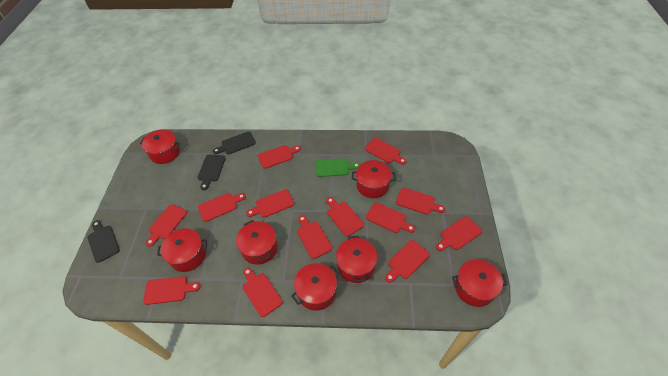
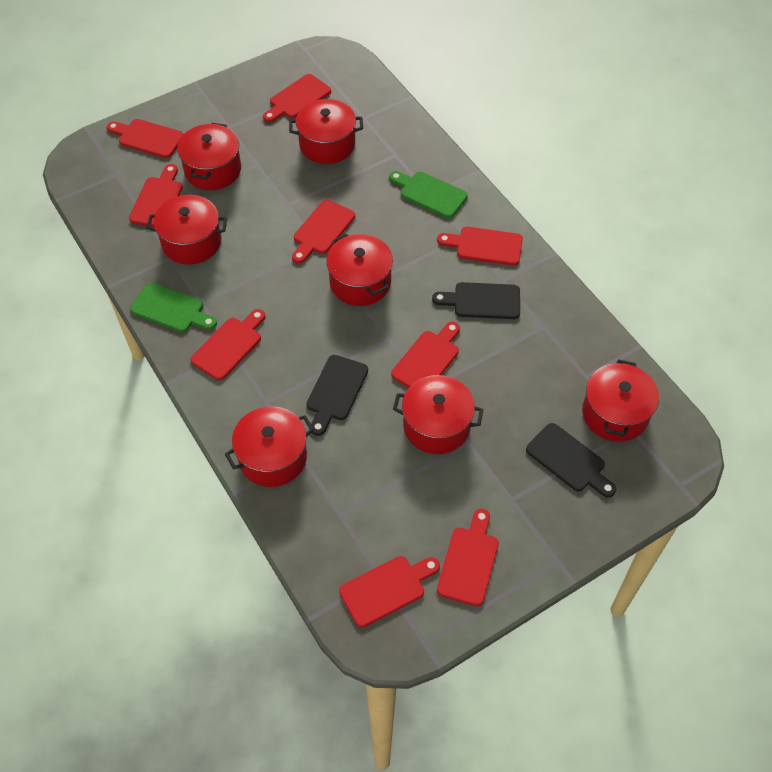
green cutting board: [316,158,360,177] = 1 -> [130,282,217,332] [389,171,468,218] = 2
red cutting board: [143,276,200,305] [146,204,187,247] [198,193,246,222] [243,268,283,317] [246,189,294,218] [258,145,301,169] [297,215,332,259] [326,197,364,236] [365,138,407,165] [366,202,415,233] [385,240,430,283] [396,188,445,215] [436,216,482,251] = 13 -> [106,119,184,158] [129,164,183,227] [190,309,265,380] [263,74,331,123] [292,200,355,263] [339,556,440,628] [391,322,460,388] [437,227,523,266] [437,509,499,606] = 9

